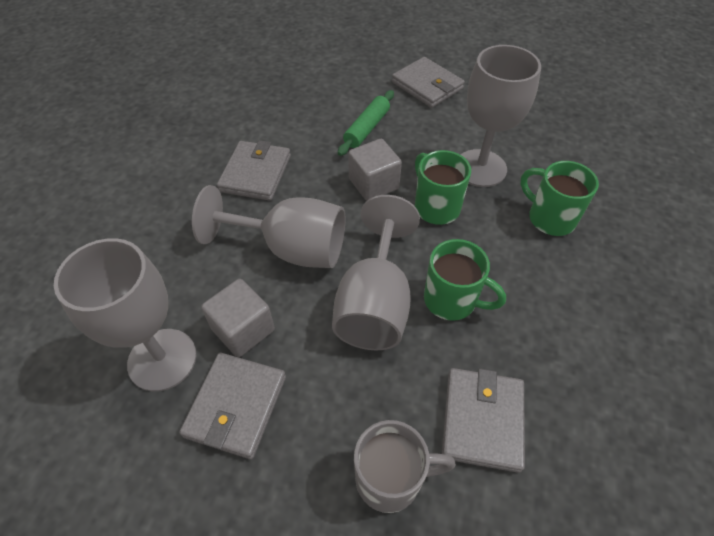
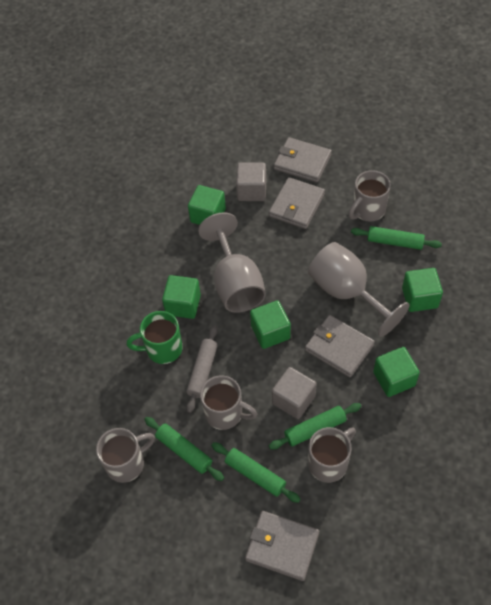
green cube: none = 0 -> [162,275,201,319] [188,185,226,225] [250,300,291,349] [373,347,420,397] [402,268,443,312] = 5
green mug: [415,150,471,225] [424,239,506,321] [520,161,599,236] = 3 -> [127,311,182,364] = 1
green rolling pin: [338,90,394,156] = 1 -> [144,417,224,481] [211,442,301,503] [269,403,361,450] [351,226,442,250] = 4
grey goblet: [54,238,196,392] [192,185,345,268] [332,195,420,350] [461,45,541,187] = 4 -> [198,212,266,313] [308,242,410,337] = 2
grey mug: [354,420,456,513] = 1 -> [96,428,155,483] [200,376,257,430] [308,427,356,483] [349,170,391,221] = 4
grey rolling pin: none = 0 -> [186,325,218,413] = 1

